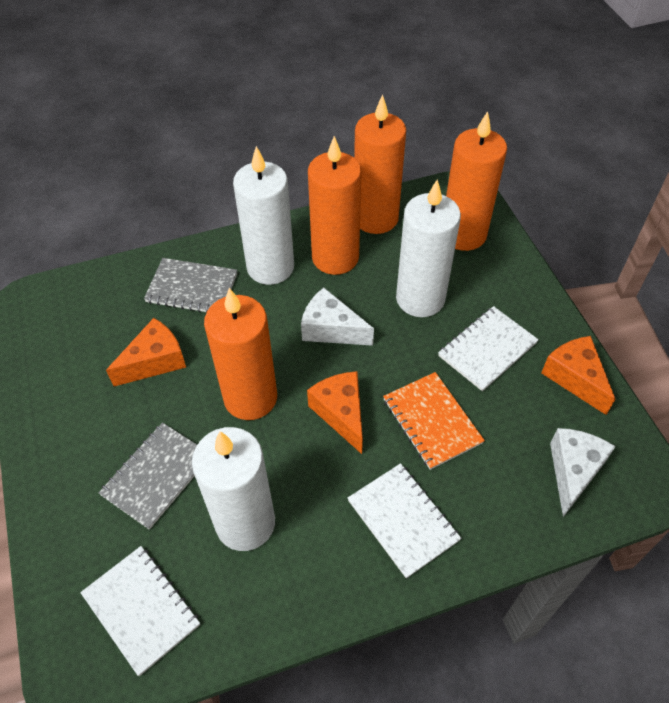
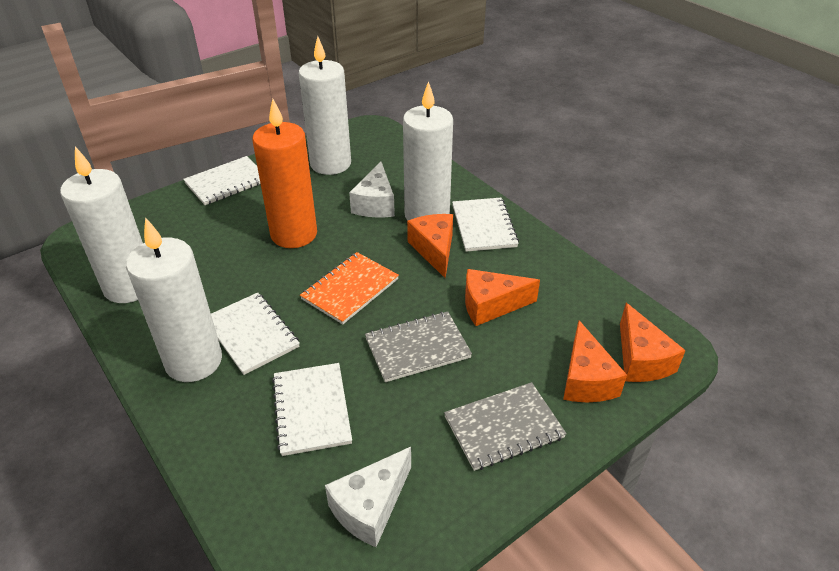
orange candle: [204,288,277,420] [308,136,362,275] [354,94,406,234] [446,111,507,251] = 4 -> [252,99,317,248] = 1
orange cheese: [106,318,186,386] [307,371,363,454] [541,336,616,415] = 3 -> [407,214,453,278] [465,269,540,326] [563,320,627,402] [620,303,686,382] = 4
white candle: [192,427,275,551] [233,146,294,285] [396,180,461,317] = 3 -> [60,147,143,303] [126,217,222,382] [299,36,351,175] [403,81,453,221] = 4
white notebook: [80,546,200,676] [348,463,462,578] [438,306,539,391] = 3 -> [183,156,260,205] [211,293,300,375] [272,363,352,456] [452,198,519,252] = 4

